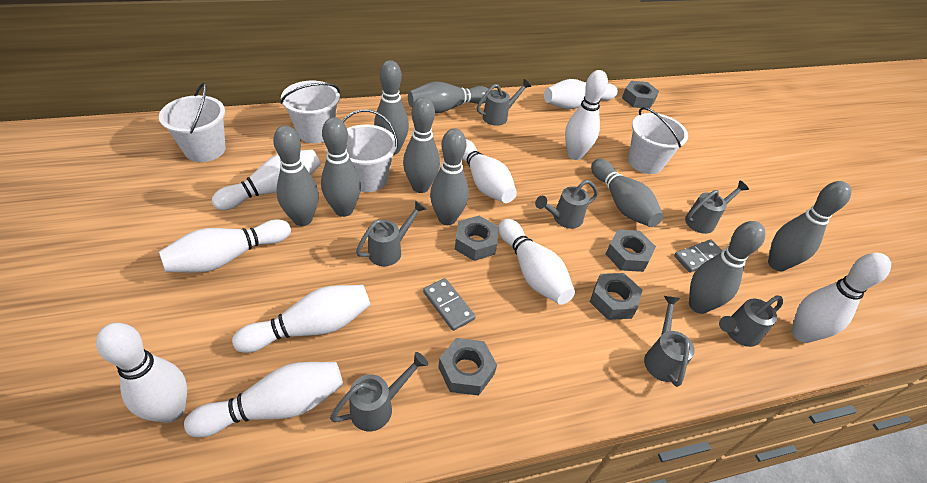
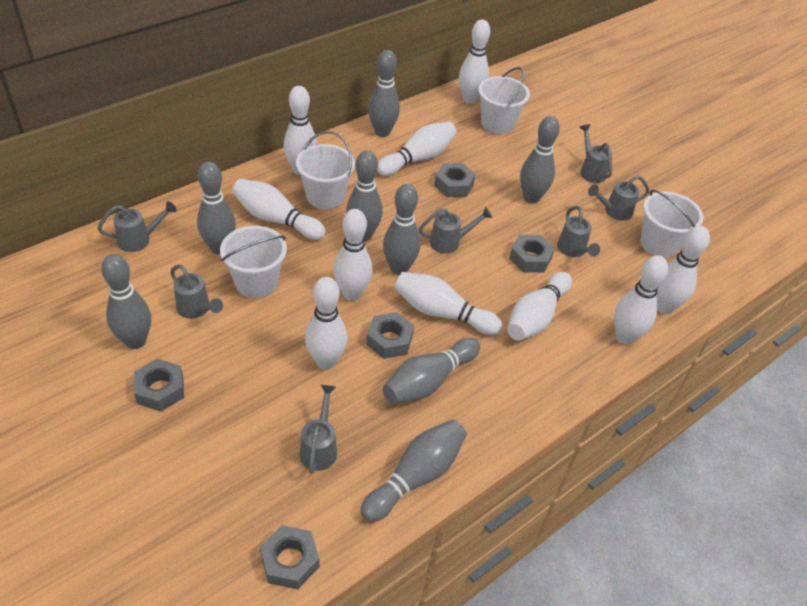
grey bowling pin: [273,126,319,226] [321,117,361,217] [374,60,409,155] [403,97,440,193] [408,81,488,113] [430,128,469,225] [591,159,663,227] [689,221,765,314] [768,181,851,271] = 9 -> [101,254,151,349] [197,162,236,255] [346,150,383,241] [360,420,467,522] [368,50,400,137] [383,184,421,275] [383,338,480,404] [520,116,560,203] = 8
grey domino: [423,278,476,331] [674,240,723,273] = 2 -> none = 0

